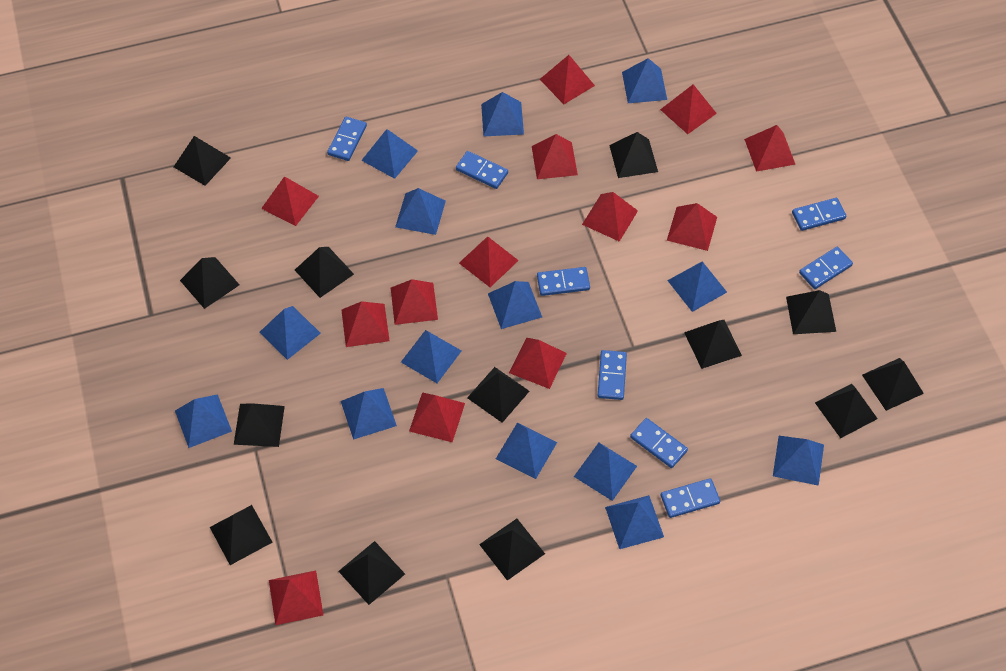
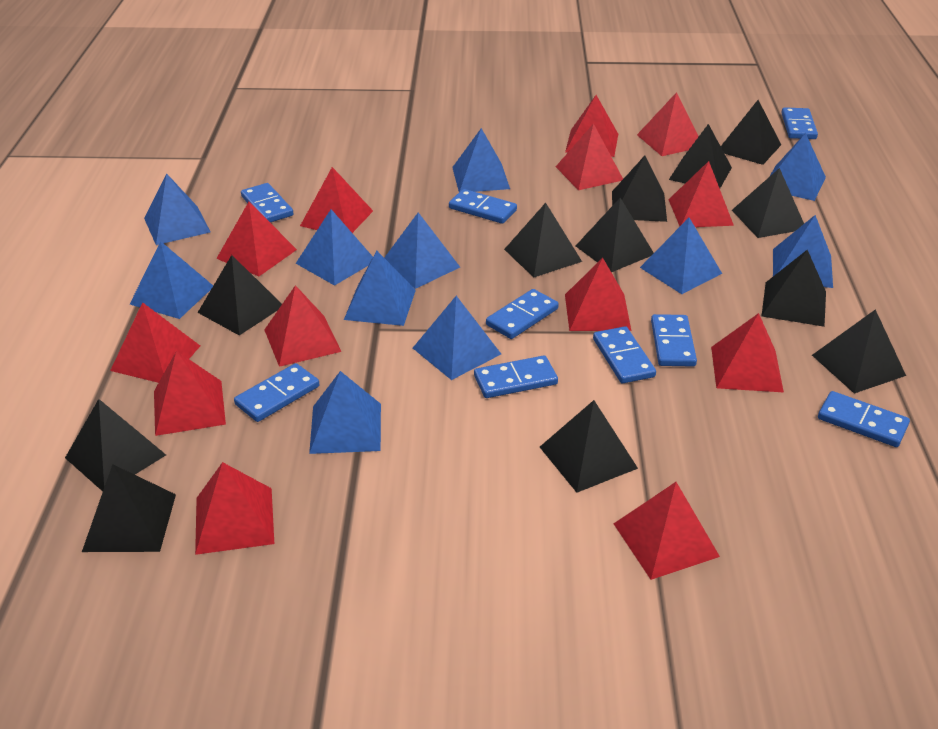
black pyramid: [174,136,231,186] [180,257,239,309] [210,505,273,565] [234,403,285,447] [295,247,354,298] [338,541,405,605] [467,367,529,423] [479,519,545,581] [609,132,658,178] [684,320,742,369] [786,290,836,334] [815,384,878,438] [862,358,924,411] = 13 -> [65,399,166,491] [82,464,176,552] [198,255,282,336] [504,203,582,277] [540,400,638,493] [576,198,654,272] [612,156,667,222] [669,124,732,188] [721,100,781,165] [732,168,804,238] [762,250,826,327] [812,309,906,394] = 12
blue domino: [327,117,367,161] [456,151,508,189] [537,267,590,296] [598,350,627,400] [630,418,688,468] [661,478,720,518] [792,198,847,231] [799,247,853,289] = 8 -> [234,363,319,422] [241,183,294,222] [449,189,517,224] [474,355,558,398] [486,289,559,339] [593,326,656,383] [651,314,697,367] [781,107,818,139] [818,391,910,447] = 9
blue pyramid: [175,394,232,448] [260,306,321,360] [341,388,397,440] [361,129,418,179] [395,188,446,235] [401,330,461,383] [481,92,524,137] [488,281,542,329] [496,423,557,479] [574,443,637,501] [605,495,664,549] [622,58,667,103] [667,261,727,312] [773,436,824,486] = 14 -> [130,241,213,319] [144,173,211,245] [296,209,373,286] [309,371,381,454] [344,251,416,326] [384,212,460,289] [413,296,501,380] [452,128,510,192] [640,218,722,294] [769,133,826,201] [773,215,833,288] = 11

